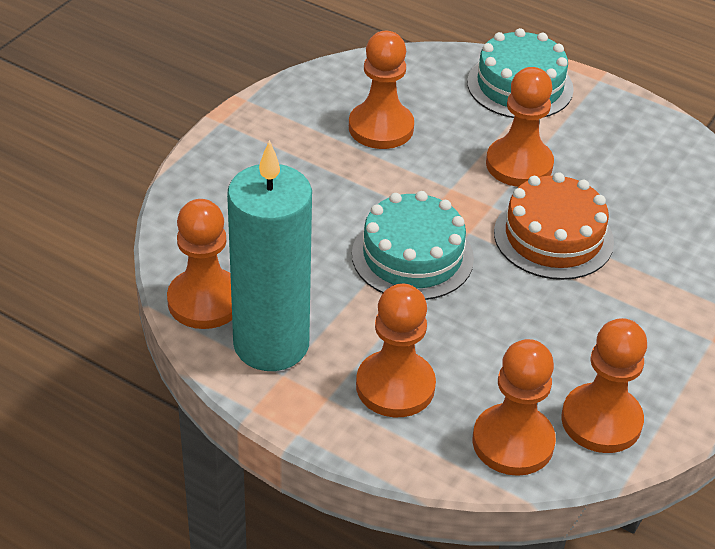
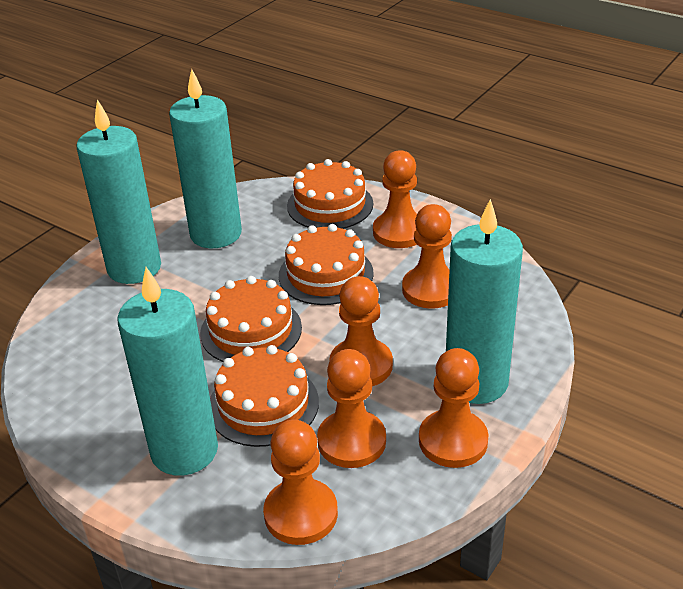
orange cake: [494,172,614,280] = 1 -> [200,276,302,362] [210,345,319,447] [279,224,374,305] [287,159,373,229] = 4
turquoise cake: [352,191,474,300] [467,28,574,118] = 2 -> none = 0
turquoise candle: [227,140,312,371] = 1 -> [76,100,161,284] [117,267,218,476] [169,69,242,248] [446,199,523,404] = 4

